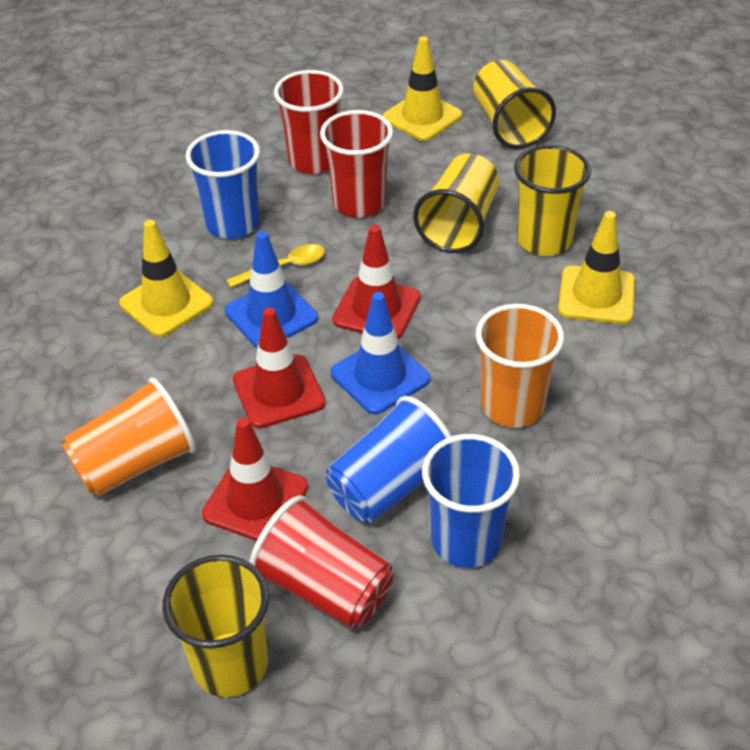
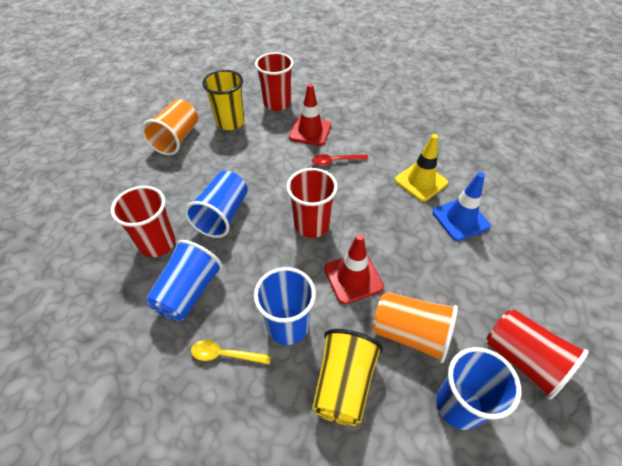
blue cup: [186,130,260,239] [326,396,451,523] [422,434,520,568] = 3 -> [146,240,223,321] [185,171,248,238] [254,267,316,345] [436,347,521,430] = 4
blue traffic cone: [225,231,318,348] [330,292,430,414] = 2 -> [433,172,491,241] = 1
red cup: [249,496,393,629] [274,70,344,174] [320,110,393,218] = 3 -> [111,186,175,257] [255,52,294,111] [286,168,338,238] [486,309,589,399] = 4
red spoon: none = 0 -> [312,154,368,166] = 1
red traffic cone: [202,418,308,541] [233,308,326,428] [332,225,421,339] = 3 -> [289,84,331,146] [324,234,384,304] = 2
yellow cup: [162,555,269,697] [413,153,499,253] [473,60,556,149] [514,145,591,256] = 4 -> [202,70,245,130] [312,329,383,426] = 2
yellow traffic cone: [119,220,213,337] [383,36,463,141] [558,211,635,324] = 3 -> [395,134,448,202] = 1

